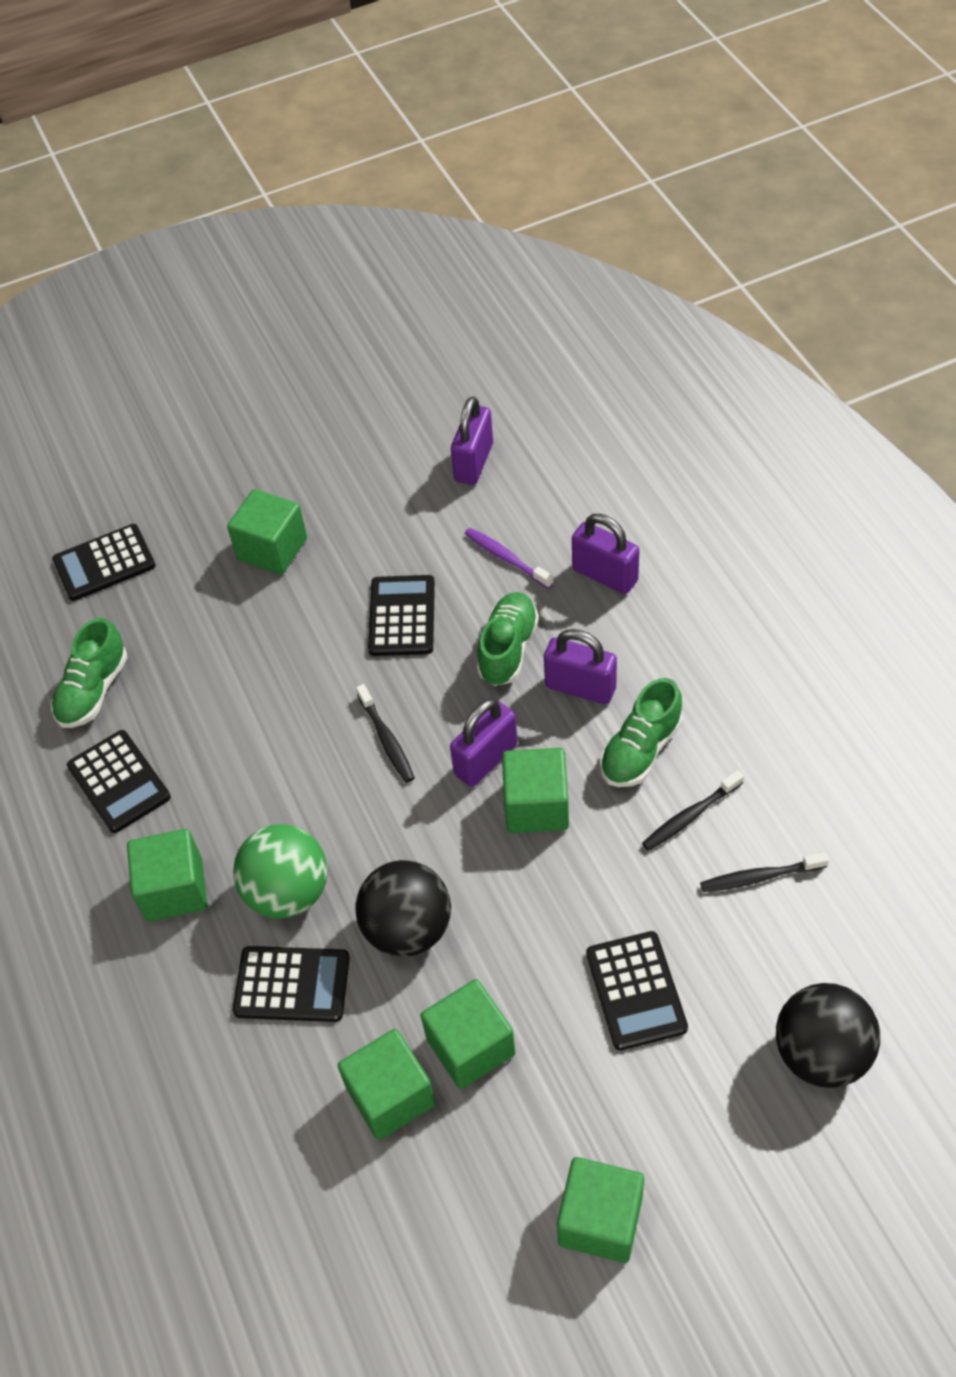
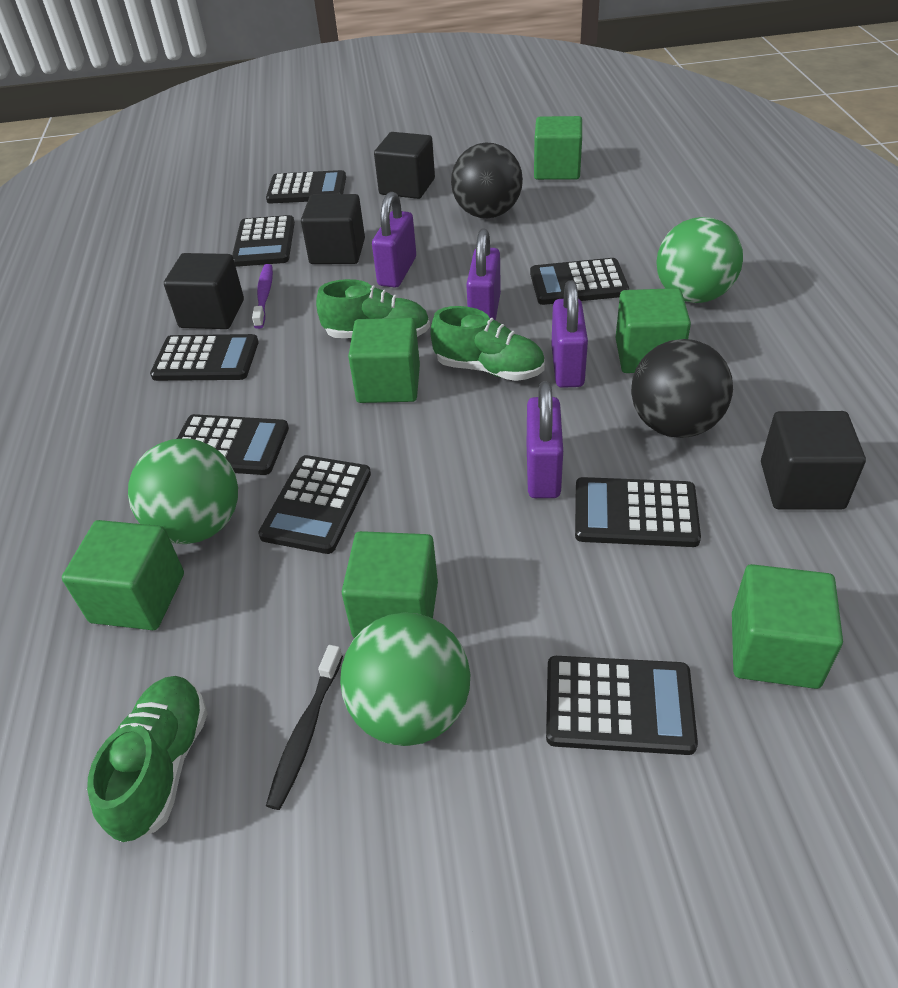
black calculator: [52,524,156,601] [67,730,171,833] [233,946,350,1022] [368,575,435,656] [586,931,688,1050] = 5 -> [150,334,258,381] [177,414,289,475] [232,215,295,267] [258,455,371,554] [266,170,346,203] [530,258,629,305] [546,656,698,755] [575,477,701,547] = 8
black cube: none = 0 -> [164,253,244,329] [301,194,365,264] [374,132,435,199] [761,411,866,510] = 4
black toothbrush: [356,684,415,783] [642,770,744,851] [700,852,829,892] = 3 -> [266,645,343,810] = 1
green ball: [233,824,327,918] = 1 -> [128,438,238,544] [340,613,470,746] [657,217,743,303] = 3

